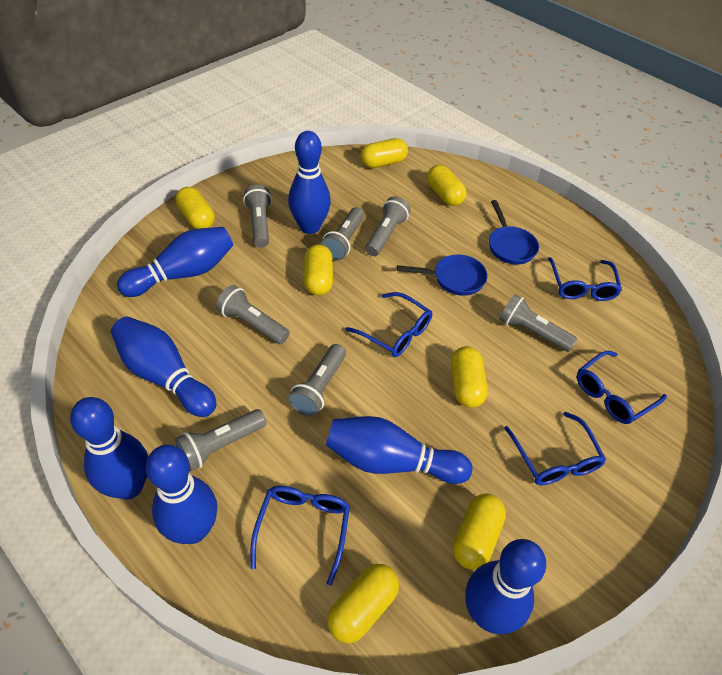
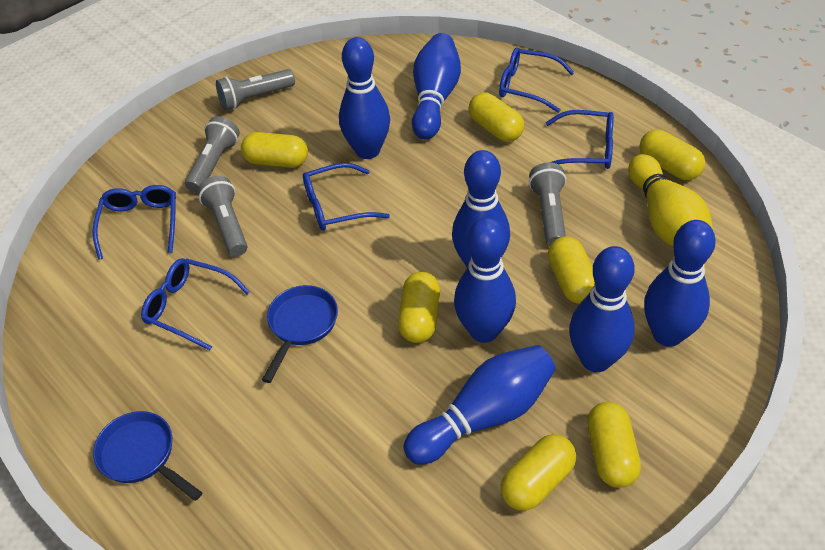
grey flashlight: [175,409,267,471] [216,285,290,344] [243,185,272,248] [288,344,346,417] [320,207,364,260] [365,196,411,256] [499,294,577,352] = 7 -> [185,116,240,193] [198,176,247,256] [216,69,295,110] [529,162,566,246] = 4
yellow bowling pin: none = 0 -> [628,154,713,247] = 1

